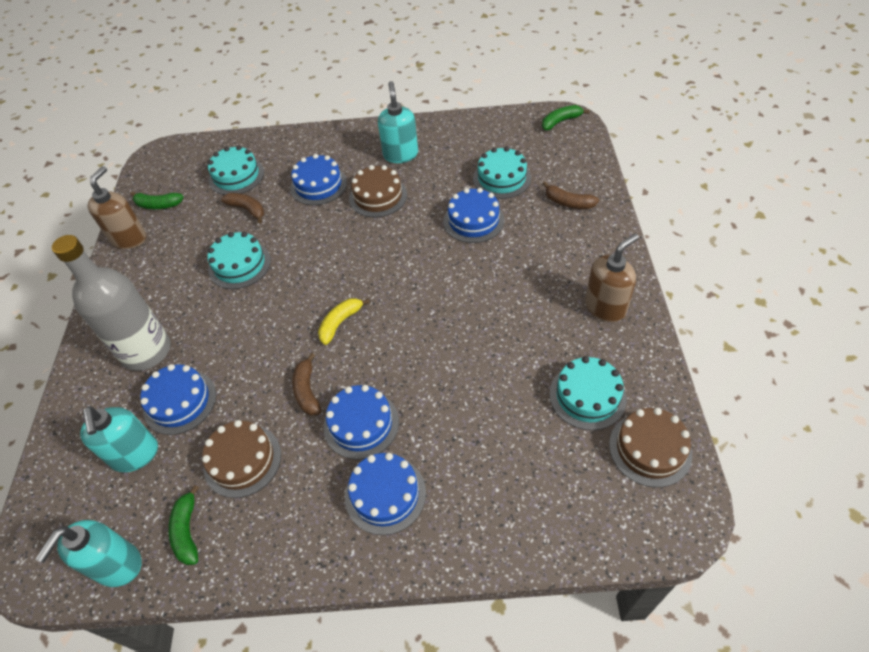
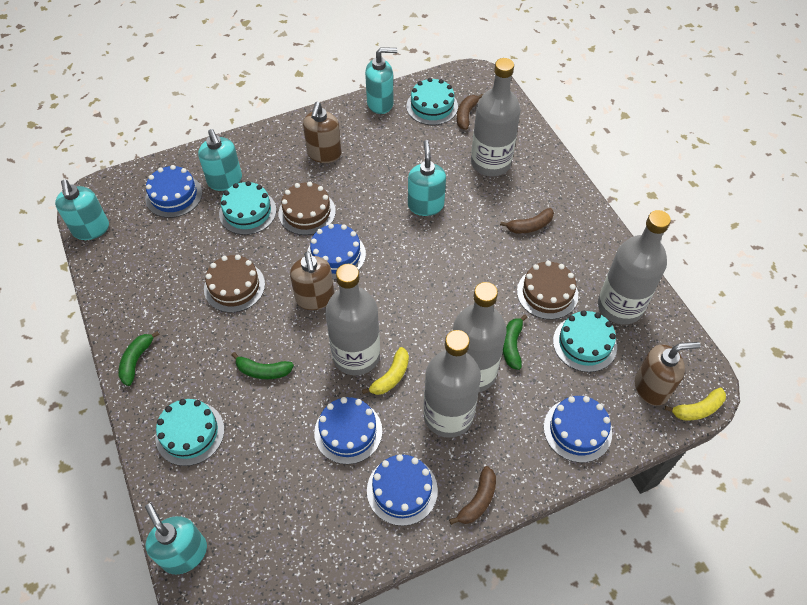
brown soap dispenser: [88,166,146,249] [585,233,639,322] = 2 -> [290,251,334,310] [303,102,342,163] [635,342,701,406] = 3
grey bottle: [52,235,171,371] = 1 -> [325,264,380,375] [423,330,481,438] [453,282,506,392] [471,58,521,176] [598,210,671,325] = 5
turquoise soap dispenser: [35,520,142,587] [80,406,158,472] [378,81,418,163] = 3 -> [55,180,109,240] [145,503,207,574] [198,129,242,191] [365,47,397,114] [408,140,446,216] = 5
yellow banana: [318,298,370,345] = 1 -> [362,347,409,395] [664,388,726,421] = 2

